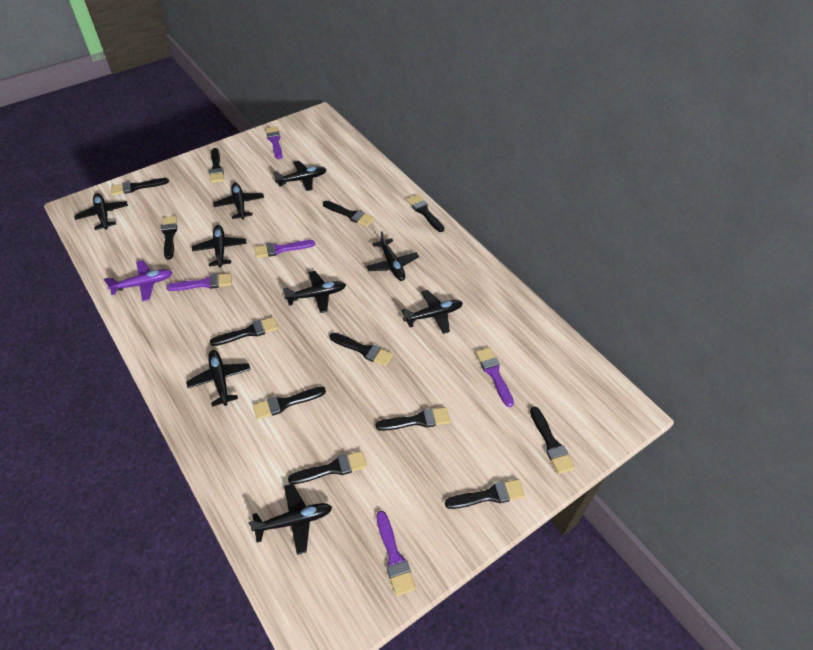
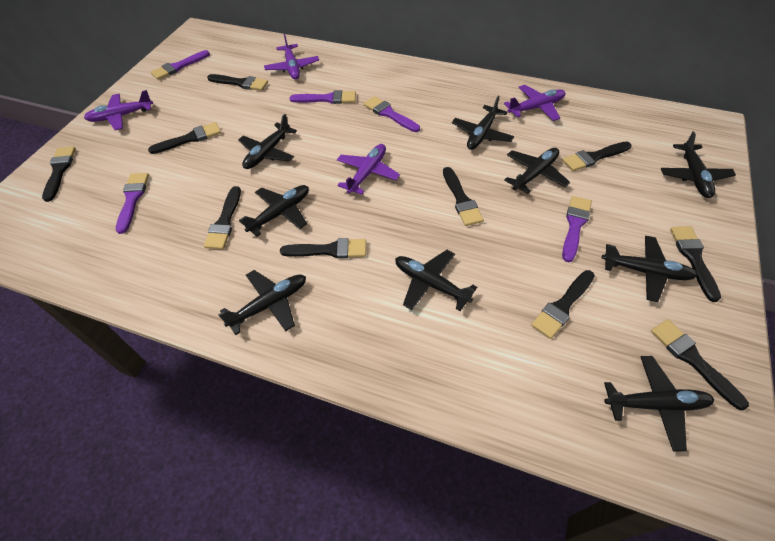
black brush: [111,178,169,195] [161,216,177,260] [209,148,224,183] [210,317,278,346] [253,387,326,420] [288,451,367,484] [323,201,374,227] [329,333,393,367] [376,407,450,431] [406,195,444,232] [445,479,525,509] [530,406,575,474] = 12 -> [42,147,76,202] [148,122,221,154] [204,186,241,249] [207,74,268,91] [280,238,366,259] [443,167,484,226] [531,270,595,339] [562,141,631,171] [651,319,749,410] [670,226,721,302] = 10
purple plane: [104,260,173,301] = 1 -> [84,90,153,130] [264,34,319,80] [337,144,400,195] [504,85,566,121] = 4

